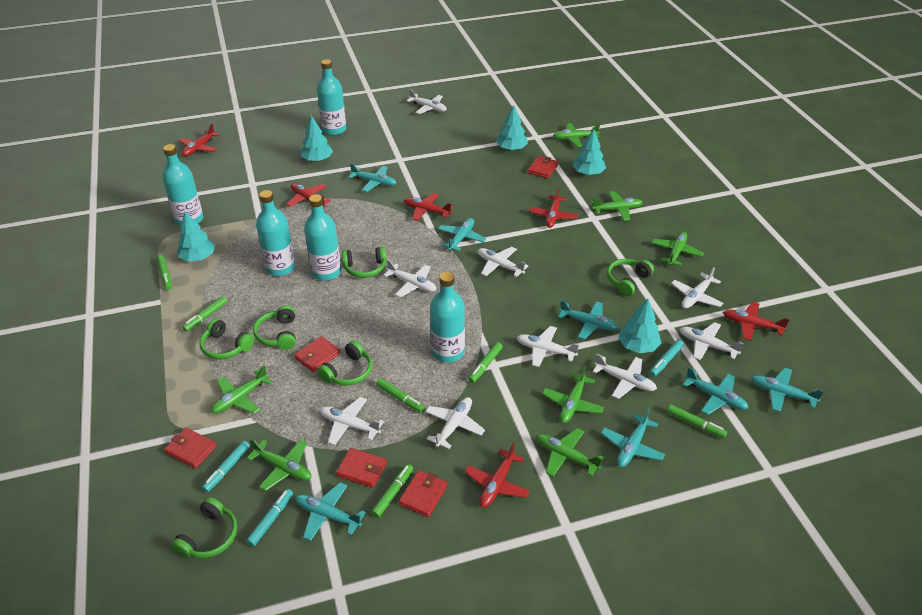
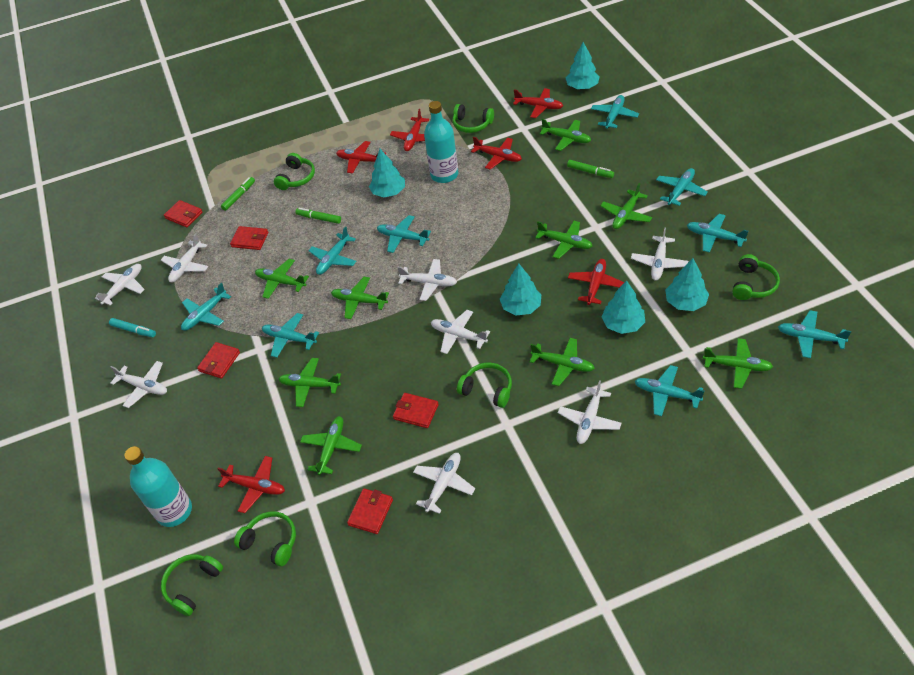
green marker: [157,255,172,290] [182,296,227,332] [371,464,413,518] [376,378,425,413] [468,342,503,383] [667,405,727,438] = 6 -> [221,177,255,211] [295,208,341,224] [567,160,614,178] = 3
green plane: [211,365,272,414] [247,439,311,491] [536,428,604,476] [542,366,604,423] [553,123,600,147] [591,191,643,221] [652,231,704,266] = 7 -> [255,259,309,299] [279,358,341,407] [300,416,362,475] [331,277,389,319] [530,338,595,386] [535,221,592,259] [540,119,591,151] [600,183,652,229] [703,338,773,389] = 9
turquoise bottle: [162,144,203,226] [256,190,295,276] [304,194,341,281] [317,59,346,135] [430,272,465,363] = 5 -> [124,446,192,527] [424,101,458,183] = 2
turquoise marker: [202,441,250,492] [246,489,293,547] [649,339,684,377] = 3 -> [109,318,156,337] = 1
turquoise plane: [295,482,366,541] [348,163,396,192] [438,218,486,251] [558,300,619,339] [601,408,665,467] [683,367,749,415] [751,368,824,412] = 7 -> [181,283,231,331] [262,313,319,358] [308,226,356,275] [377,215,431,253] [591,95,639,129] [635,365,704,416] [656,168,708,206] [687,214,748,253] [778,310,851,358] = 9
white plane: [320,397,384,445] [383,260,436,297] [406,89,447,114] [425,397,485,449] [478,247,529,277] [517,326,579,367] [593,354,657,399] [671,267,723,308] [680,322,744,360] = 9 -> [95,264,145,306] [110,361,167,408] [161,233,208,282] [397,259,457,301] [413,453,475,514] [431,310,490,354] [558,380,622,444] [631,227,688,281] = 8

